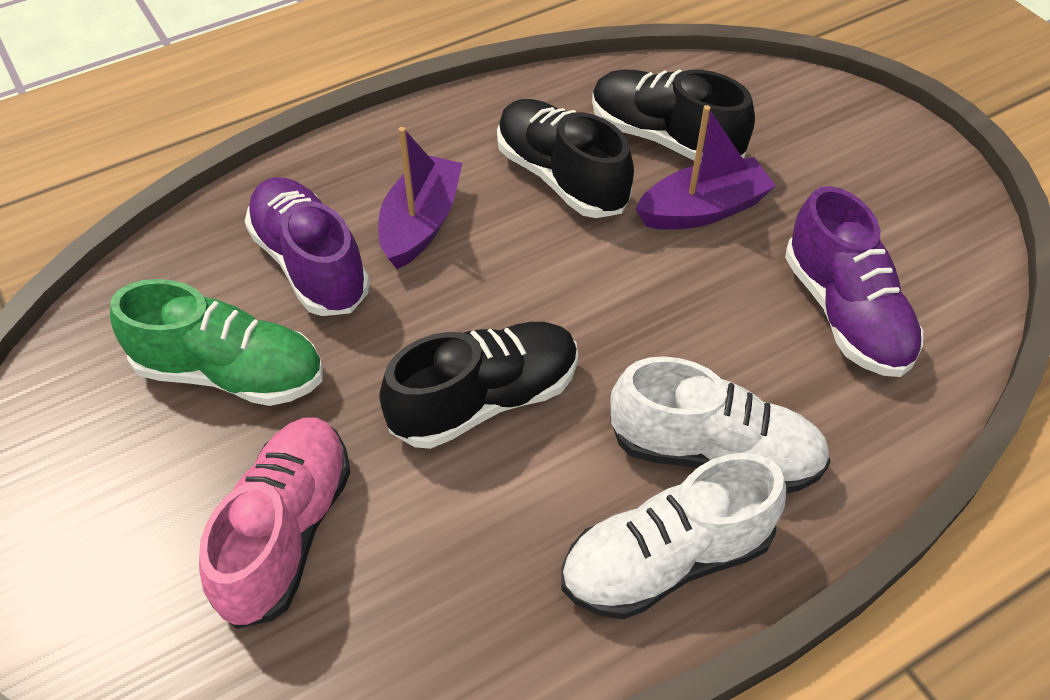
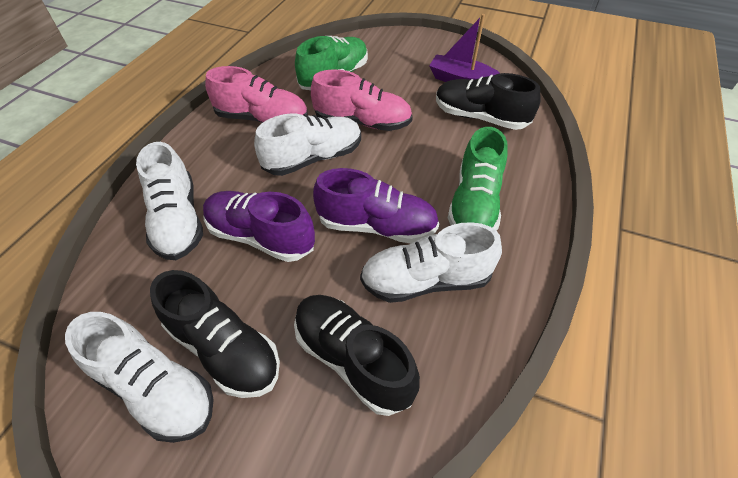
green shoe: [110,279,323,406] = 1 -> [295,36,368,90] [448,127,508,231] = 2
pink shoe: [199,417,350,629] = 1 -> [205,66,308,123] [311,69,413,131] = 2
purple boat: [378,127,463,269] [636,105,776,230] = 2 -> [429,14,500,82] = 1
white shoe: [561,453,786,619] [610,356,830,493] = 2 -> [65,312,214,443] [136,142,203,260] [254,113,361,176] [360,222,502,303] = 4

